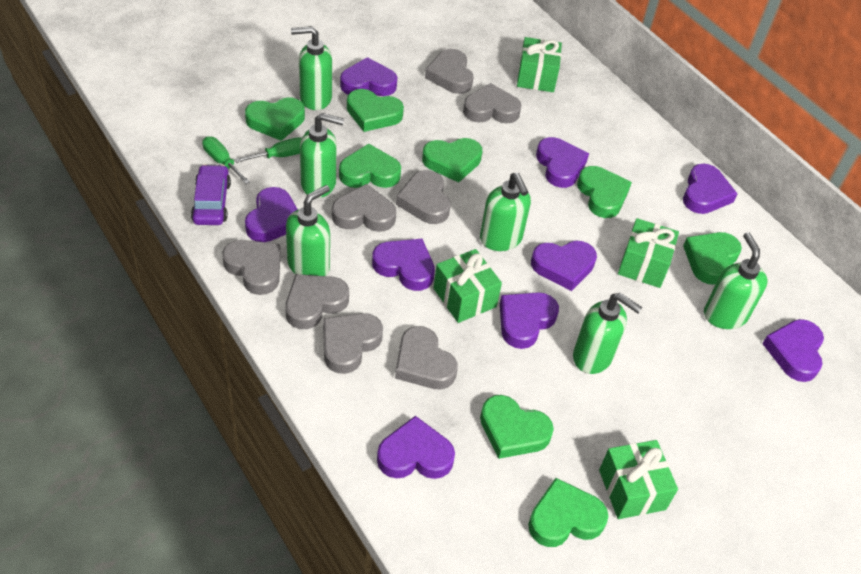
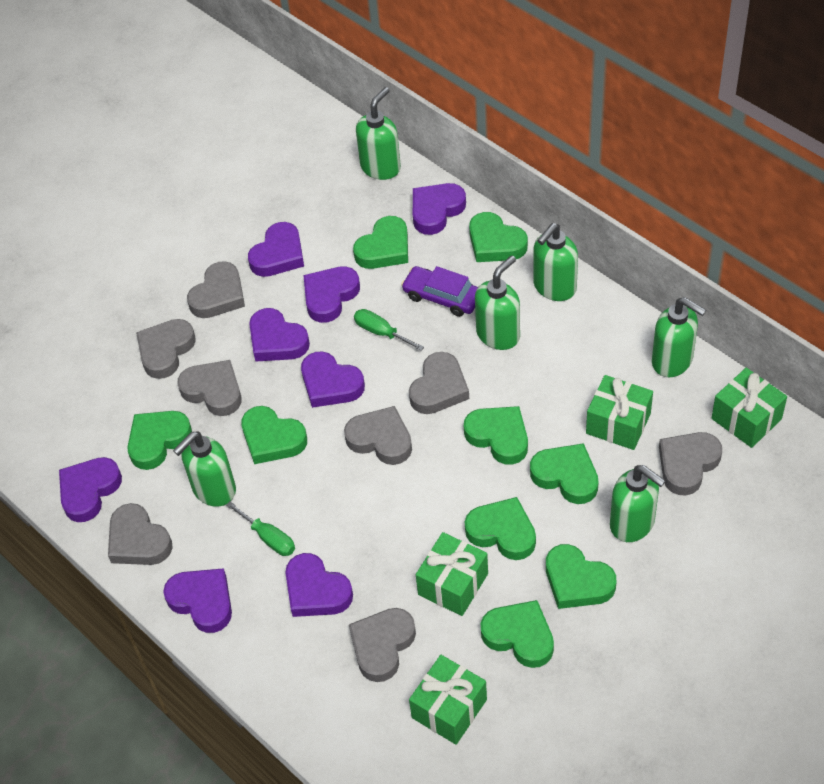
green heart: [245,97,305,141] [339,144,401,188] [347,89,404,132] [422,138,482,183] [480,395,554,459] [528,478,608,547] [577,166,632,218] [683,232,742,285] = 8 -> [127,411,192,470] [241,406,307,464] [353,216,408,269] [464,406,528,465] [465,497,536,560] [469,212,528,262] [480,600,554,668] [530,443,599,504] [546,544,616,609] = 9
purple heart: [245,187,298,242] [340,57,397,96] [372,239,435,291] [377,416,455,479] [500,292,559,349] [531,241,597,291] [536,137,589,188] [683,164,738,214] [762,319,824,382] = 9 -> [59,457,122,522] [163,568,232,633] [248,222,304,277] [249,308,310,361] [285,553,353,617] [301,351,365,408] [303,266,360,323] [413,183,466,235] = 8

